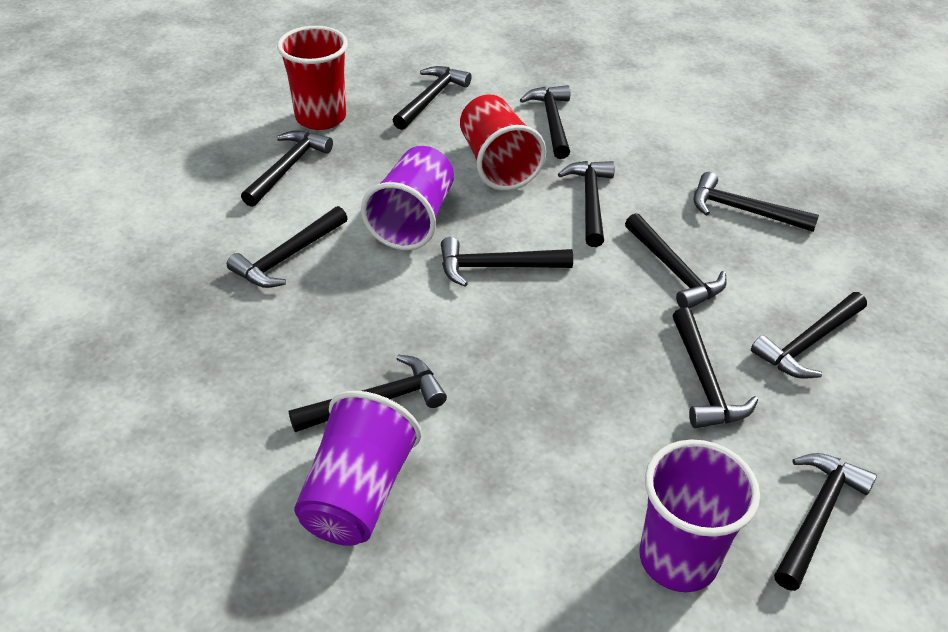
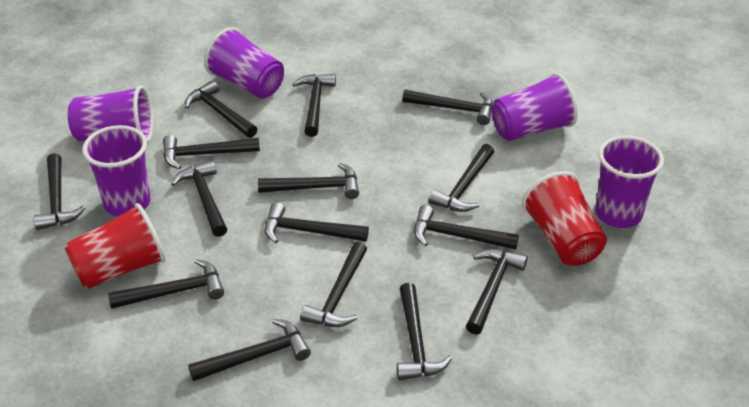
black hammer: [227,206,348,288] [241,130,333,207] [289,354,447,432] [393,66,471,130] [441,237,573,287] [520,85,570,159] [558,161,615,247] [625,213,727,309] [672,307,758,428] [693,172,819,232] [751,292,867,379] [774,453,877,591] = 12 -> [34,153,85,230] [108,259,224,309] [163,135,260,169] [171,160,227,237] [185,80,257,138] [188,319,311,381] [258,163,359,199] [265,202,369,243] [293,74,336,137] [300,242,367,327] [397,283,452,380] [402,89,493,125] [414,205,519,250] [428,144,494,212] [466,249,528,335] = 15
purple cup: [294,391,422,546] [361,146,454,250] [639,439,760,592] = 3 -> [68,85,153,142] [82,125,151,217] [204,27,284,99] [492,73,578,141] [595,136,664,228] = 5

